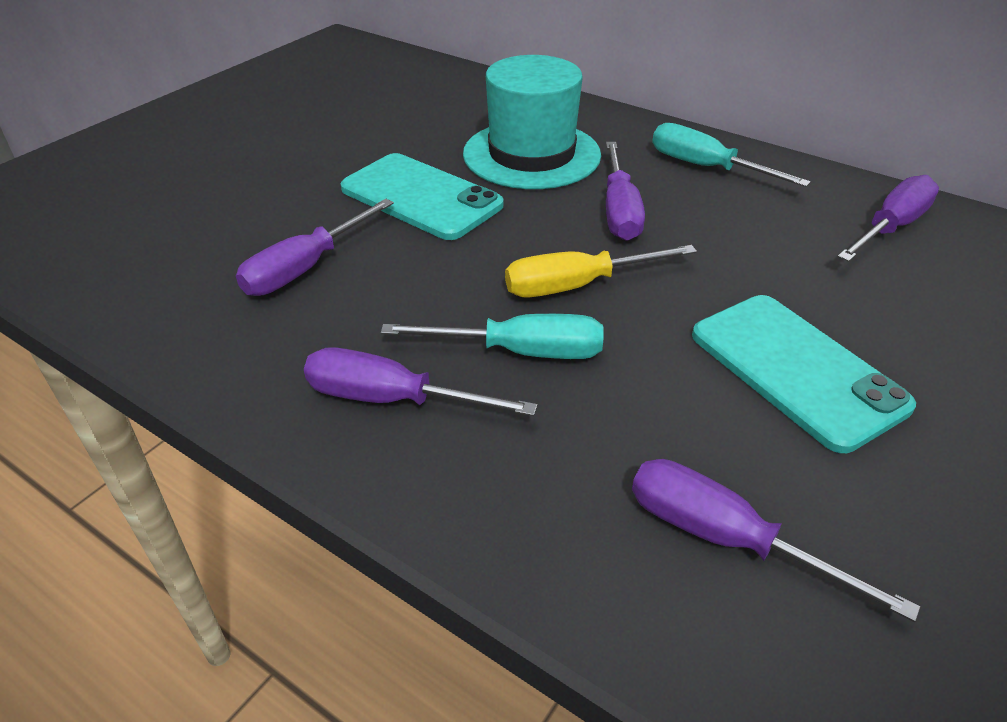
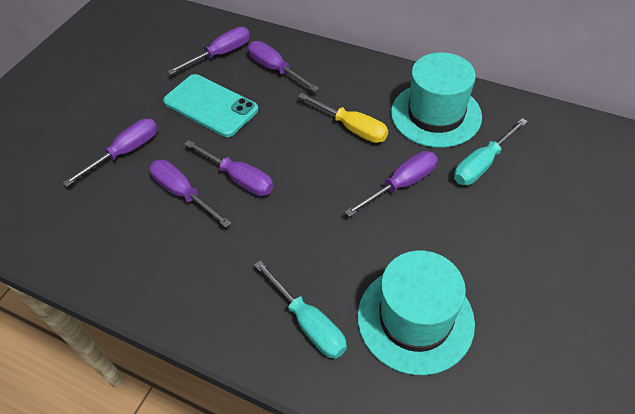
purple screwdriver: [236,199,394,296] [304,347,537,416] [606,142,645,241] [632,459,920,622] [837,175,939,262] = 5 -> [63,118,158,187] [149,160,231,228] [168,27,250,75] [184,140,274,196] [248,41,319,92] [345,151,438,217] = 6
turquoise hat: [463,55,601,189] = 1 -> [358,251,475,375] [391,53,482,148] = 2
turquoise phone: [341,153,504,240] [692,295,916,453] = 2 -> [163,74,259,137] = 1

